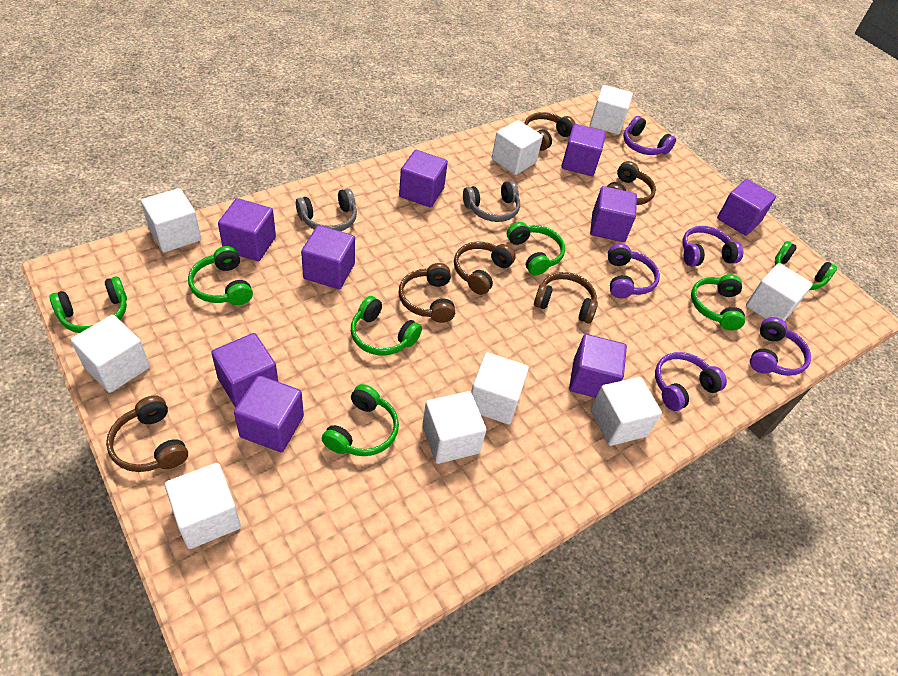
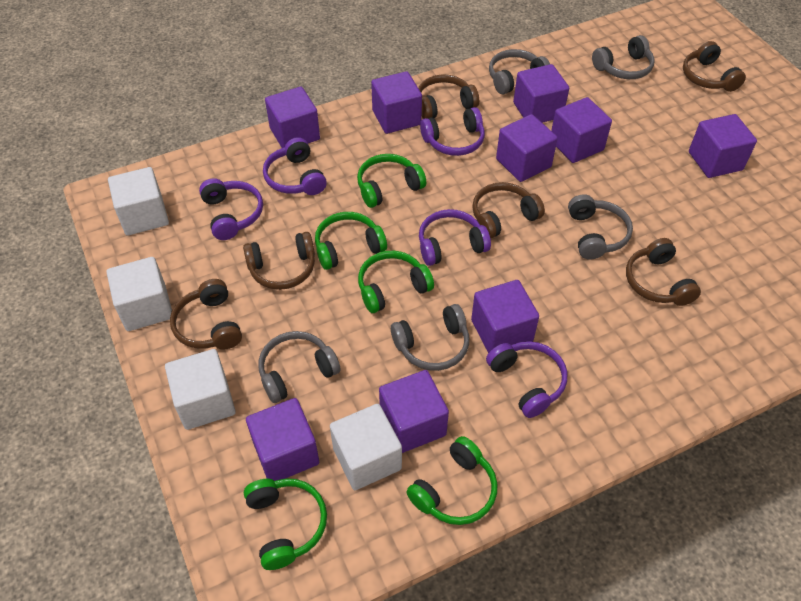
green headphones: [50,276,127,333] [188,246,253,305] [322,384,399,456] [351,296,422,355] [507,222,565,276] [691,274,745,330] [775,241,837,290] = 7 -> [244,479,327,570] [315,212,387,270] [357,154,426,208] [358,251,434,313] [407,436,497,525] = 5
grey headphones: [296,188,357,231] [463,181,520,222] = 2 -> [258,331,341,403] [391,304,469,371] [489,49,550,94] [568,194,633,259] [592,35,655,79] = 5
white cube: [71,315,150,393] [141,188,201,253] [165,463,241,549] [422,391,486,464] [471,352,529,424] [492,120,543,175] [590,85,633,135] [591,377,662,446] [746,263,813,321] = 9 -> [106,257,172,331] [108,167,169,236] [165,349,236,430] [330,404,402,490] = 4

